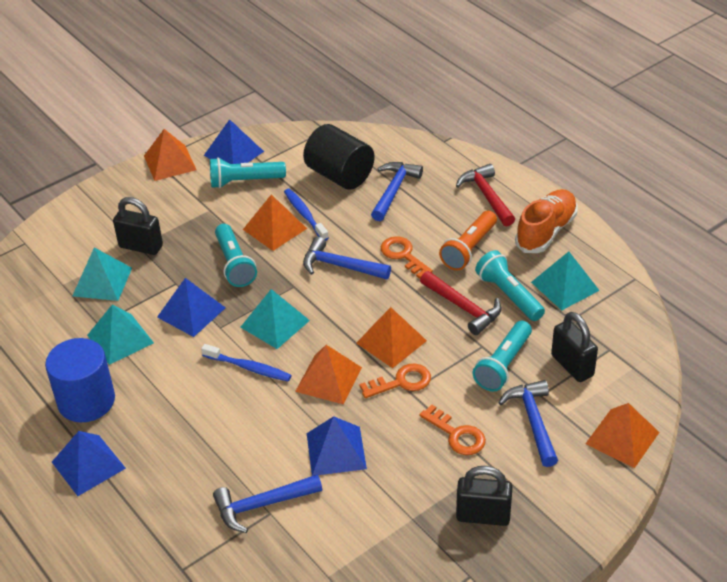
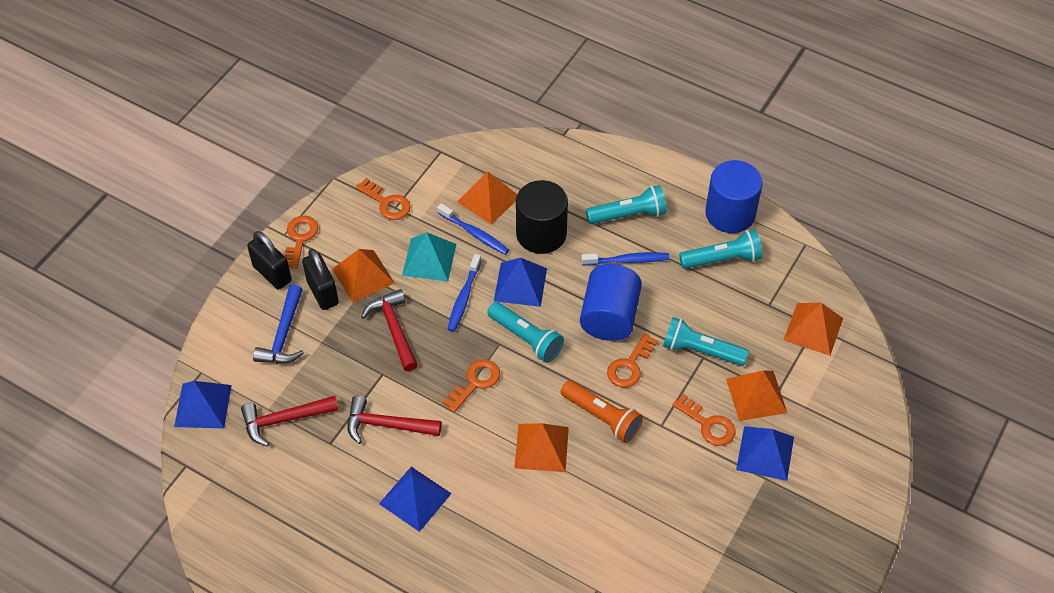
black padlock: [113,197,163,255] [456,466,512,526] [551,312,598,382] = 3 -> [247,231,292,290] [302,249,339,310] = 2
blue cylinder: [45,338,115,422] = 1 -> [580,264,642,341] [705,160,763,233] = 2
blue hammer: [213,475,322,533] [303,237,391,280] [371,162,423,221] [499,380,558,467] = 4 -> [253,284,304,363] = 1
blue toothbrush: [201,344,292,381] [284,189,329,241] = 2 -> [437,203,509,255] [448,254,481,332] [581,252,669,266] = 3
orange key: [360,363,431,398] [381,236,433,279] [420,405,486,455] = 3 -> [284,216,319,269] [356,178,411,220] [442,359,500,412] [607,333,658,387] [672,394,736,446] = 5
orange shoe: [515,189,578,253] = 1 -> none = 0
red hammer: [420,271,502,335] [456,164,515,226] = 2 -> [241,396,339,446] [347,396,442,444] [361,289,418,371] = 3
turquoise pyramid: [72,247,132,301] [87,304,154,365] [241,289,310,349] [531,251,600,310] = 4 -> [402,232,456,282] = 1

